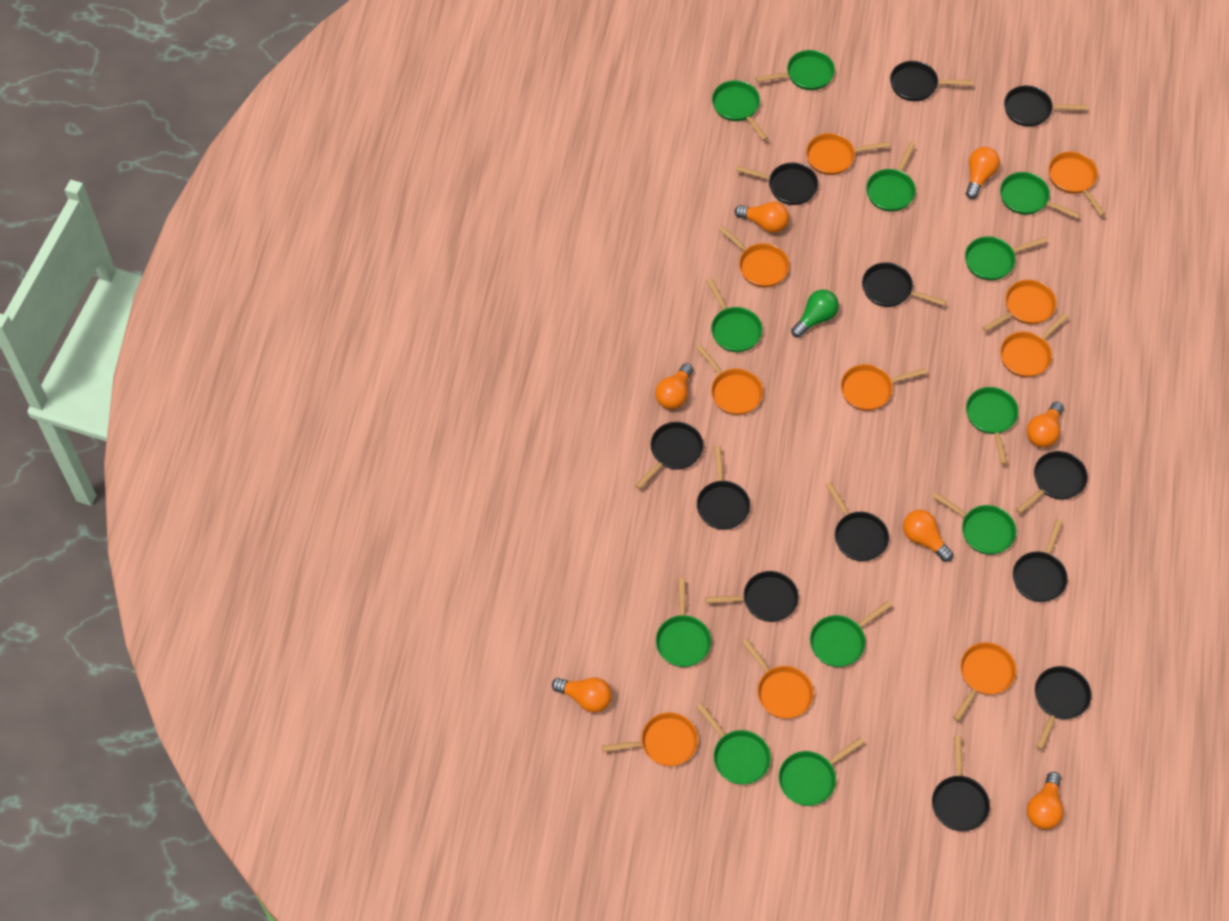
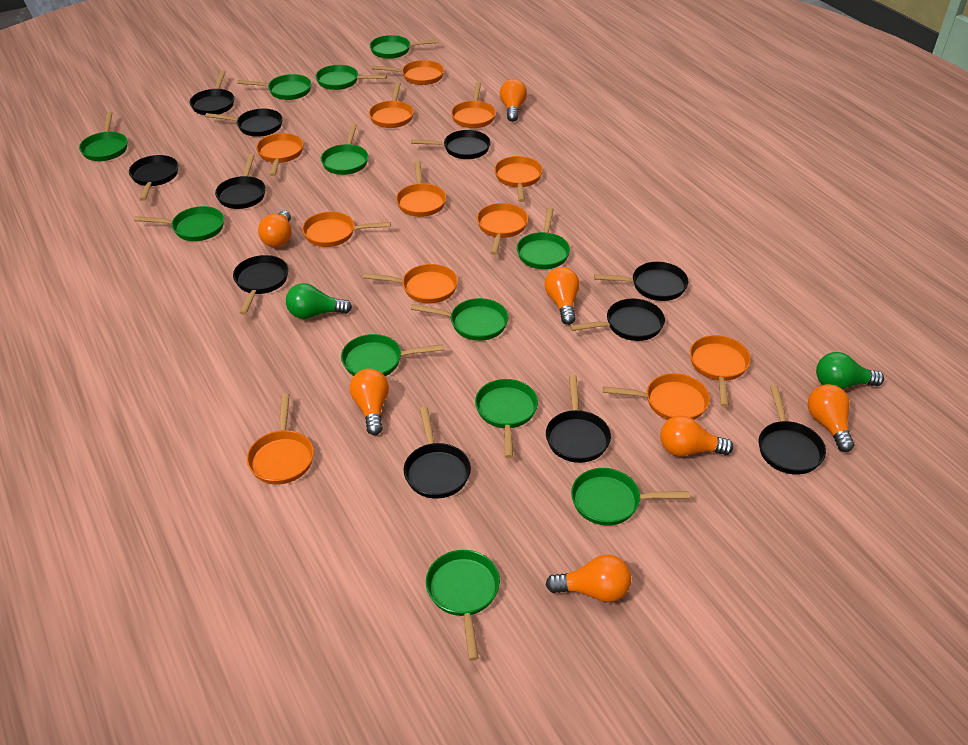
black pan: [635,422,703,489] [697,446,750,530] [705,571,799,622] [735,163,818,205] [826,482,889,561] [862,262,946,307] [890,61,973,101] [932,736,990,831] [1004,86,1088,127] [1013,519,1068,602] [1016,451,1088,514] [1035,666,1091,750] = 12 -> [129,155,178,201] [190,70,234,115] [205,109,283,137] [215,154,266,209] [233,255,289,315] [404,407,471,499] [411,130,491,159] [546,375,611,463] [570,299,665,341] [594,262,689,301] [759,385,826,475] = 11
green light bulb: [791,289,839,338] = 1 -> [286,283,352,319] [816,352,884,389] = 2
orange pan: [602,712,698,766] [696,345,763,415] [718,225,790,287] [742,638,814,719] [806,133,889,175] [841,364,927,411] [953,642,1016,722] [982,280,1057,332] [1000,313,1069,377] [1048,151,1105,216] = 10 -> [247,394,314,484] [256,133,303,176] [302,212,391,247] [363,264,458,303] [369,82,414,128] [372,60,444,85] [396,161,446,217] [451,82,496,128] [477,203,528,255] [494,156,543,202] [603,373,710,420] [690,335,751,407] = 12

